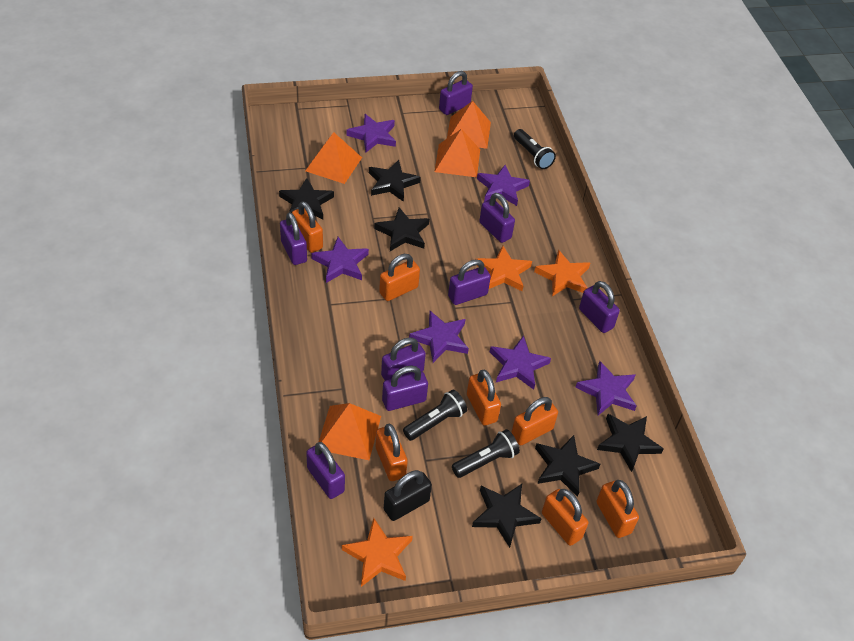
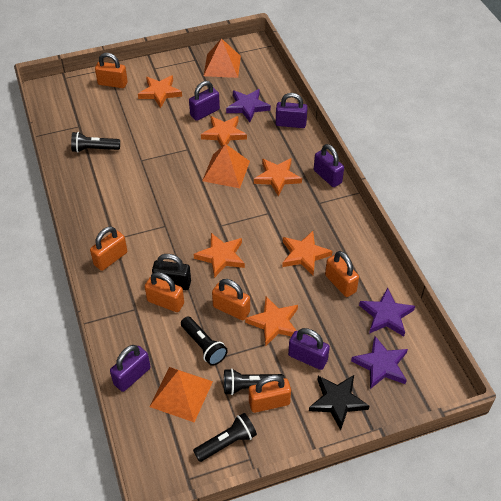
black flashlight: [403,390,467,441] [452,429,520,478] [514,129,556,169] = 3 -> [71,132,120,153] [181,316,228,366] [193,413,257,462] [224,368,284,395] = 4
black star: [279,178,334,219] [369,160,421,202] [374,207,429,251] [472,484,542,548] [535,435,600,497] [597,414,664,472] = 6 -> [309,375,369,430] = 1
orange padlock: [292,201,323,253] [376,424,408,481] [379,254,420,301] [467,370,501,426] [511,397,558,445] [542,489,588,546] [596,480,639,538] = 7 -> [90,227,127,271] [95,53,128,88] [145,272,184,312] [212,279,250,320] [249,375,291,413] [325,251,359,297] = 6
orange pyramid: [305,132,362,184] [319,403,381,460] [434,129,480,177] [447,101,491,149] = 4 -> [149,367,213,422] [202,144,250,188] [204,38,241,78] = 3
orange star: [342,518,413,587] [476,246,532,291] [534,250,590,296] = 3 -> [138,75,182,108] [194,233,245,278] [201,116,247,147] [245,296,298,347] [254,158,302,196] [282,231,332,275] = 6
purple padlock: [280,212,307,265] [306,442,345,499] [381,337,426,380] [382,366,428,411] [439,71,473,115] [448,259,491,305] [479,193,515,243] [579,281,620,333] = 8 -> [110,345,151,392] [189,81,220,121] [276,93,308,128] [288,328,330,370] [314,144,344,187] = 5
purple star: [311,237,369,283] [346,114,396,152] [409,311,469,363] [477,165,530,206] [490,335,551,390] [575,361,637,415] = 6 -> [226,89,271,122] [351,336,408,389] [359,288,415,337] = 3

